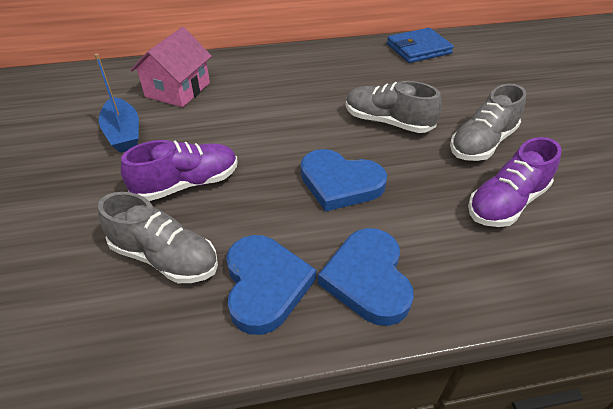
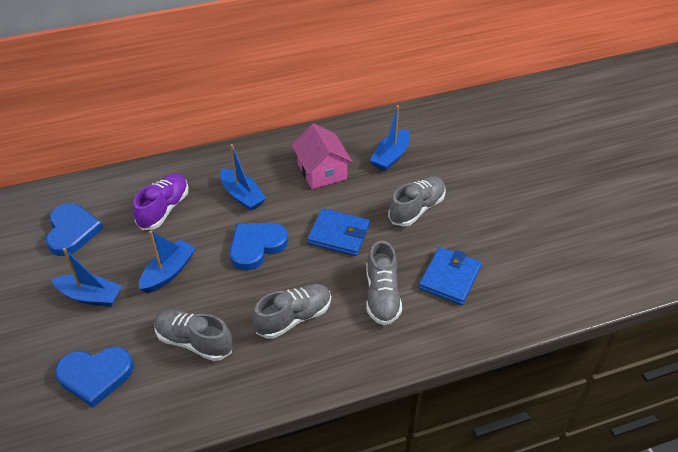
blue boat: [95,54,139,153] = 1 -> [51,248,122,307] [139,231,196,293] [220,144,266,211] [370,105,410,171] = 4
blue wallet: [387,28,454,63] = 1 -> [307,208,370,256] [419,247,482,305] = 2
grey shoe: [98,192,218,283] [346,81,442,133] [450,84,526,161] = 3 -> [154,309,233,361] [252,284,331,339] [366,241,402,325] [388,176,446,227] = 4
purple shoe: [121,140,238,201] [468,137,562,227] = 2 -> [133,174,189,230] = 1

